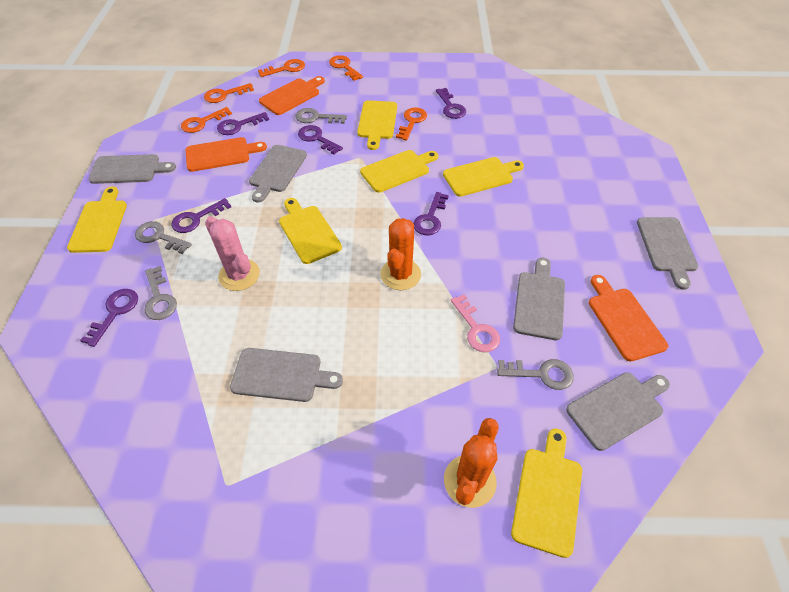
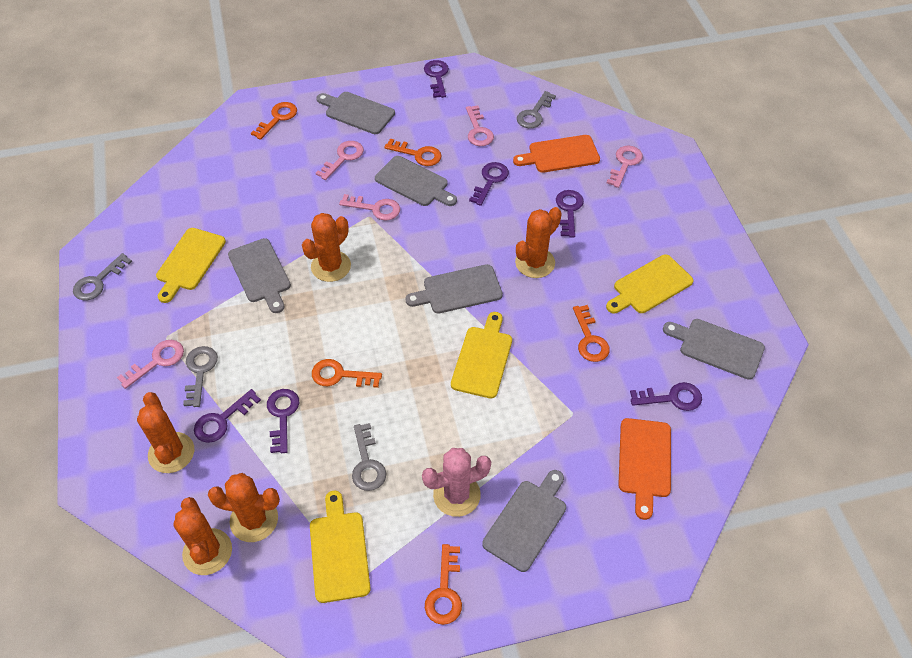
orange cactus: [380,218,421,290] [444,418,498,508] = 2 -> [137,392,194,473] [173,497,232,575] [208,473,280,542] [302,213,351,282] [515,207,562,278] = 5
orange cutting board: [186,137,267,172] [259,76,325,115] [589,275,668,361] = 3 -> [513,135,600,173] [618,418,671,520] = 2
pink key: [451,294,500,352] = 1 -> [117,340,184,389] [316,141,364,180] [339,194,400,221] [466,105,494,146] [607,145,643,188] = 5
yellow cutting board: [67,187,127,253] [279,198,342,264] [357,100,397,150] [360,150,438,193] [443,157,524,197] [511,428,582,558] = 6 -> [156,228,226,303] [310,491,371,603] [451,312,512,398] [606,254,694,313] = 4

